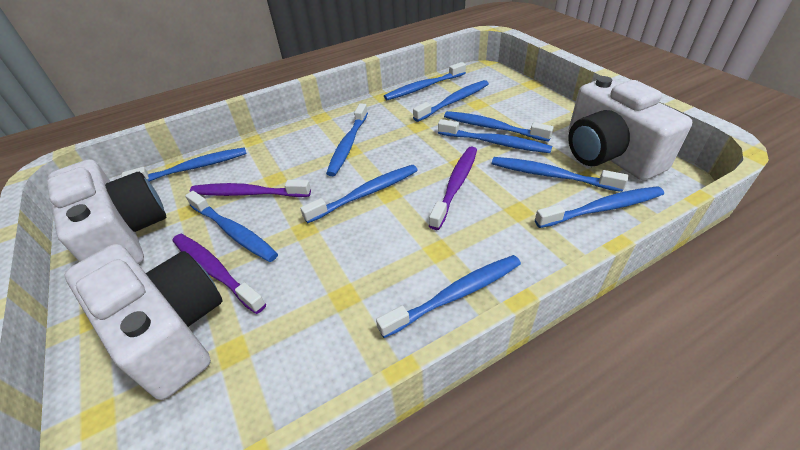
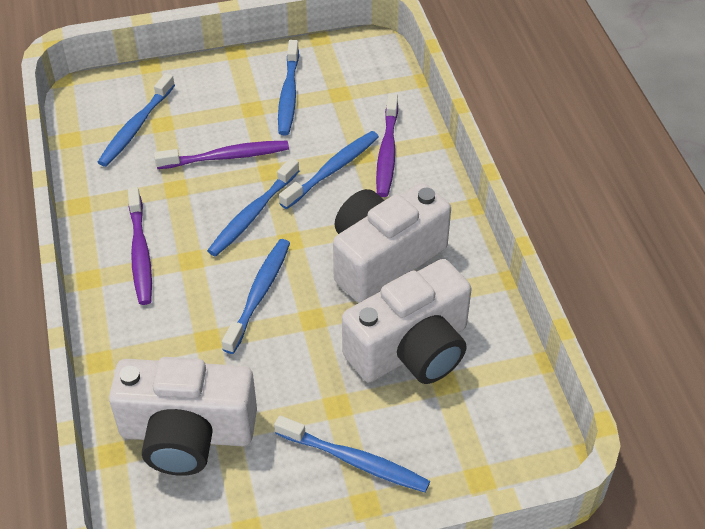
blue toothbrush: [122,147,247,182] [185,191,278,262] [300,165,418,223] [326,104,368,176] [376,255,521,338] [384,62,466,100] [413,80,489,122] [438,119,552,153] [444,111,554,142] [492,157,628,192] [535,186,664,228] = 11 -> [98,73,175,167] [207,158,299,257] [222,239,290,354] [274,415,430,493] [278,40,299,135] [279,131,379,209] = 6

